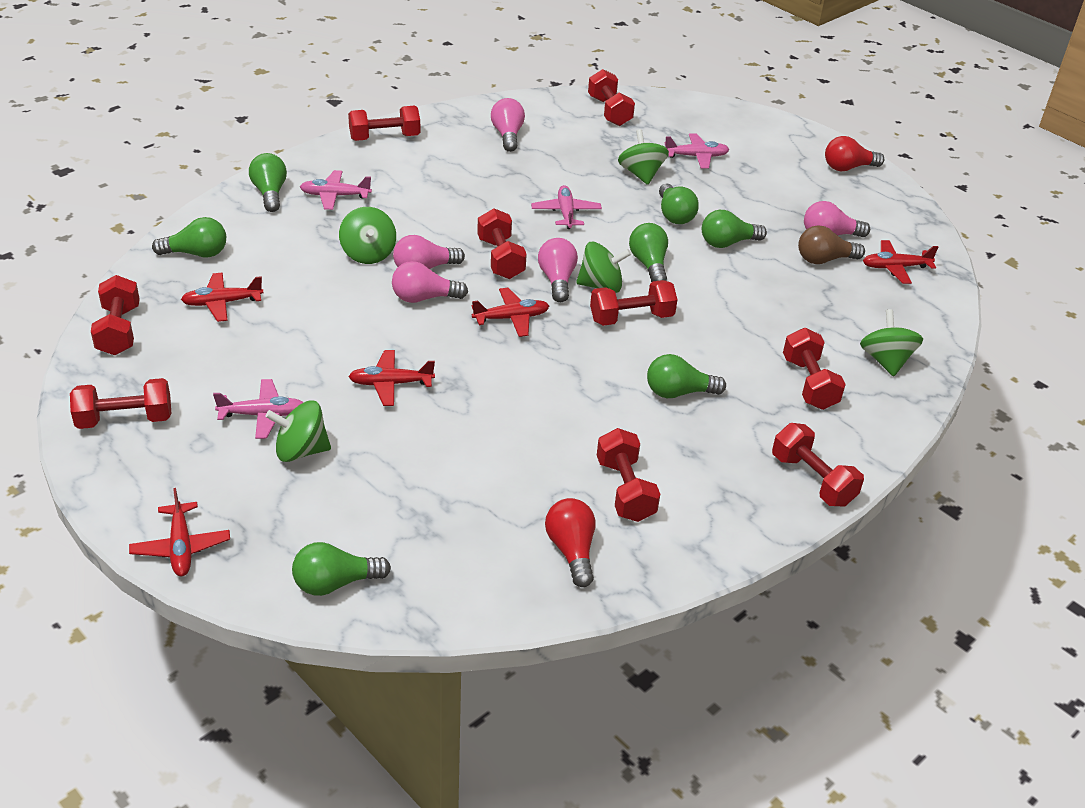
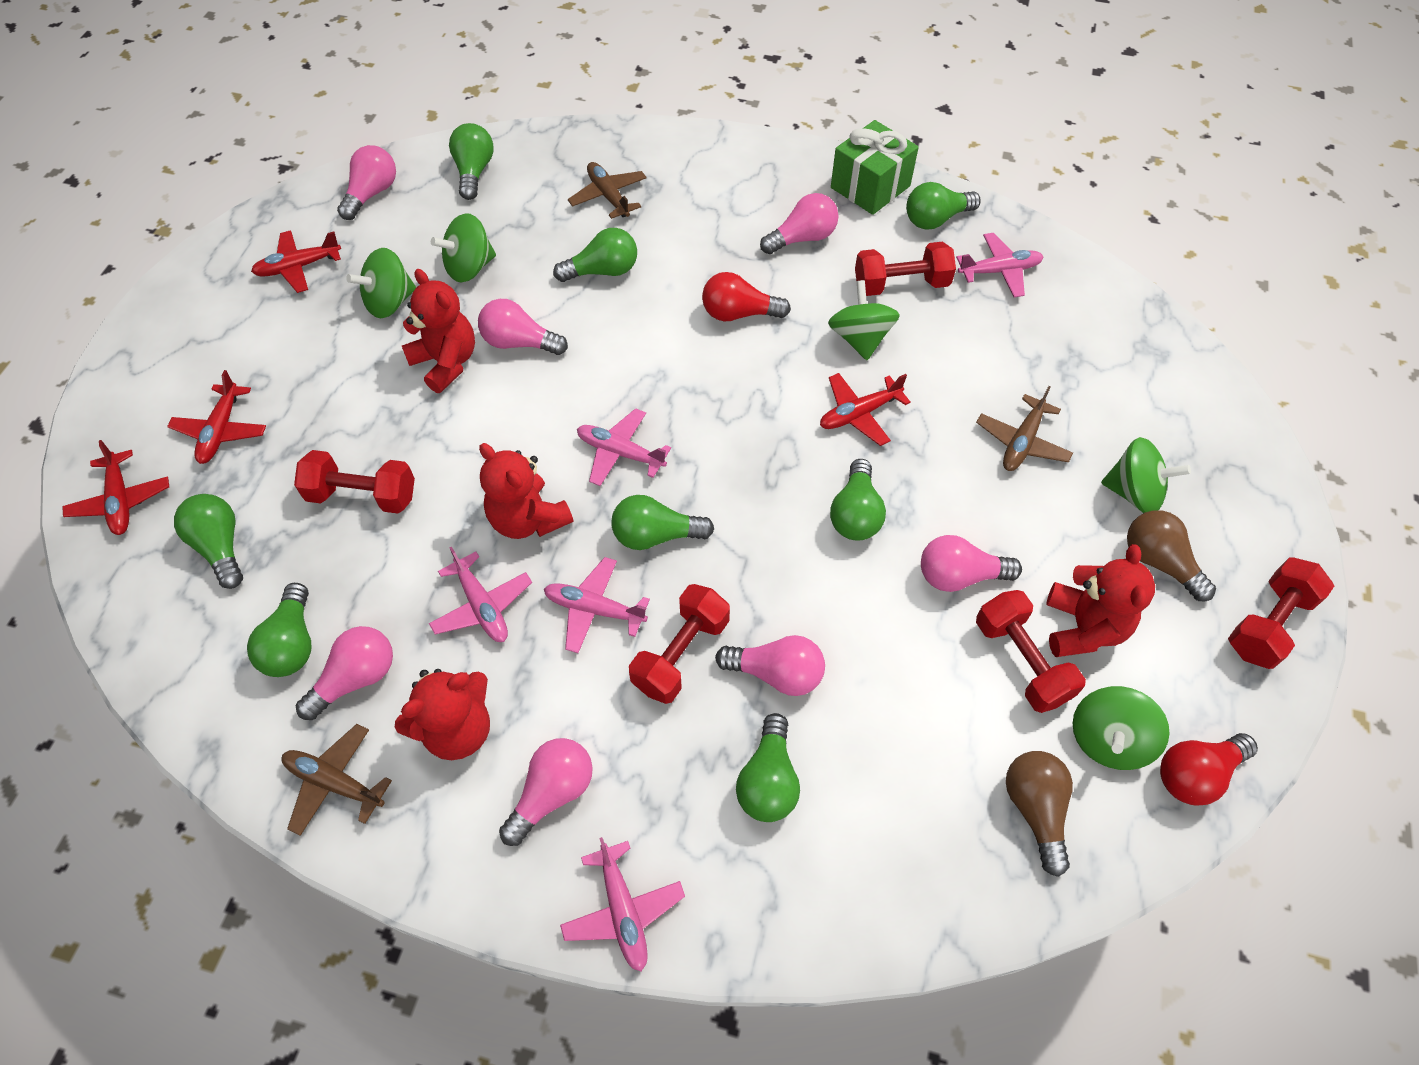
brown light bulb: [798,225,865,264] = 1 -> [1006,751,1073,877] [1127,510,1216,601] = 2
brown plane: none = 0 -> [281,724,392,836] [568,162,647,219] [976,386,1073,471] = 3
green gift: none = 0 -> [831,120,919,215] = 1
green light bulb: [152,217,226,258] [249,153,287,212] [292,542,391,596] [629,223,668,282] [647,354,726,398] [659,183,699,224] [702,210,767,248] = 7 -> [174,494,243,589] [247,583,311,677] [449,123,493,200] [553,228,637,282] [612,495,714,550] [736,713,800,822] [830,459,886,541] [906,182,981,230] = 8
pink light bulb: [392,261,468,303] [393,235,465,269] [491,98,525,152] [538,238,578,302] [804,201,870,237] = 5 -> [296,626,393,720] [337,145,396,220] [478,299,568,355] [499,738,593,846] [715,635,825,696] [760,193,839,254] [921,535,1022,592] = 7
pink plane: [213,379,303,439] [300,170,372,210] [531,185,602,229] [665,133,729,169] = 4 -> [429,546,532,642] [544,557,650,653] [560,837,685,971] [577,408,671,486] [956,233,1043,298] = 5
red dumbbell: [70,378,171,429] [91,275,140,355] [348,105,420,141] [477,208,527,279] [588,69,635,126] [590,280,677,326] [597,428,660,522] [772,423,864,507] [783,328,846,410] = 9 -> [294,450,415,514] [629,584,730,704] [855,242,956,296] [976,590,1086,713] [1228,557,1334,669] = 5
red plane: [129,488,230,576] [181,273,264,322] [348,350,435,406] [472,288,549,337] [863,240,938,284] = 5 -> [62,440,169,535] [167,370,266,464] [251,230,341,293] [820,373,911,446] = 4
red teddy bear: none = 0 -> [394,669,490,760] [402,269,475,393] [479,443,573,539] [1047,544,1155,657] = 4

